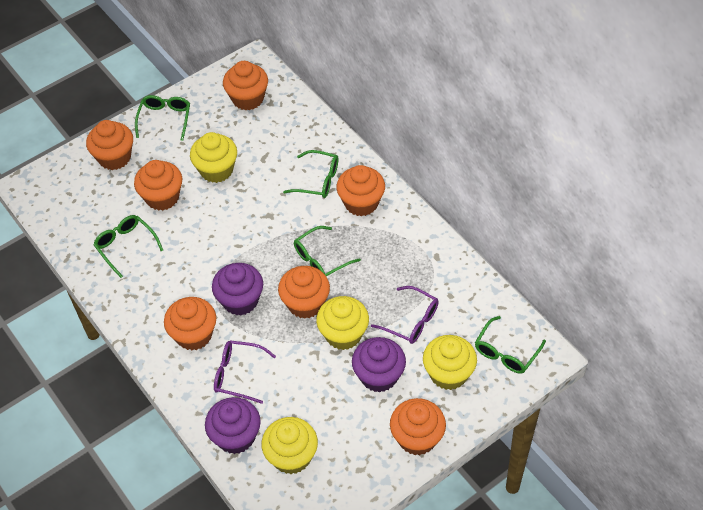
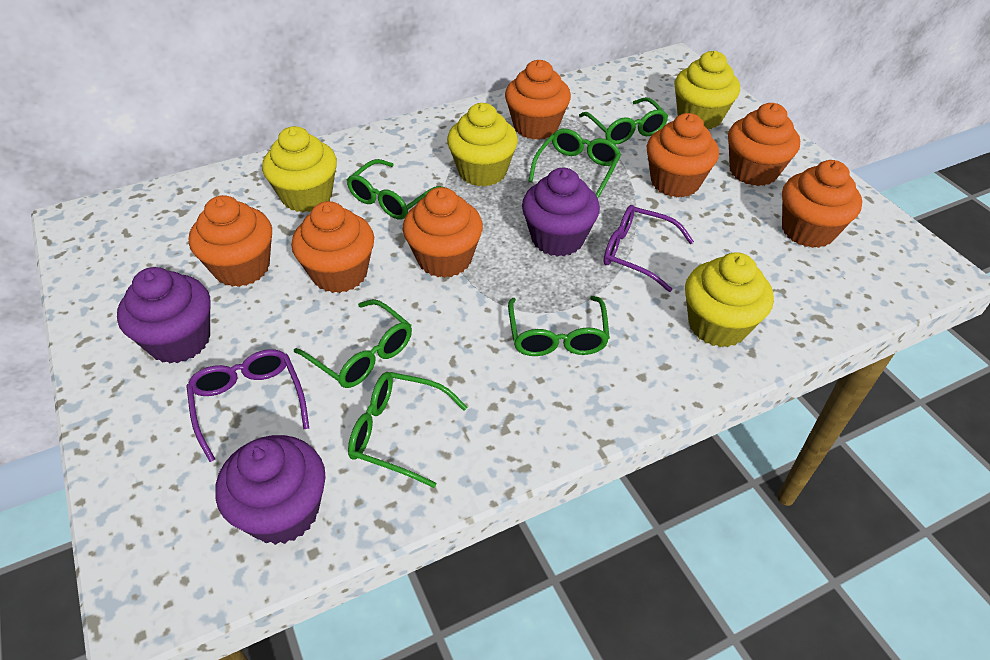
green glasses: [93,215,163,278] [135,95,190,141] [283,150,338,198] [294,226,361,276] [475,316,546,374] = 5 -> [294,299,412,388] [347,159,446,220] [348,372,467,488] [508,296,610,356] [528,128,621,198] [579,97,668,144] = 6

